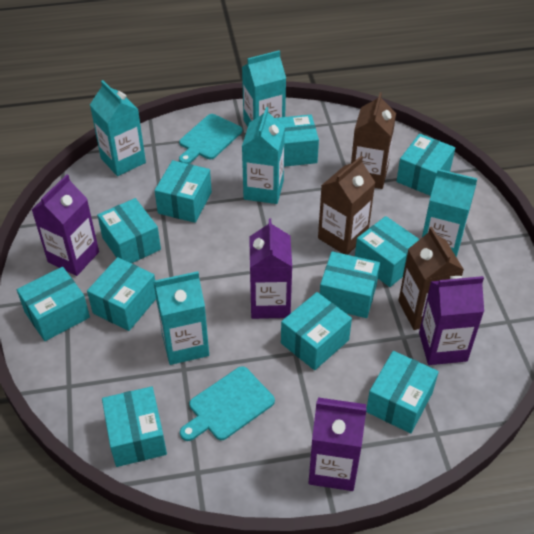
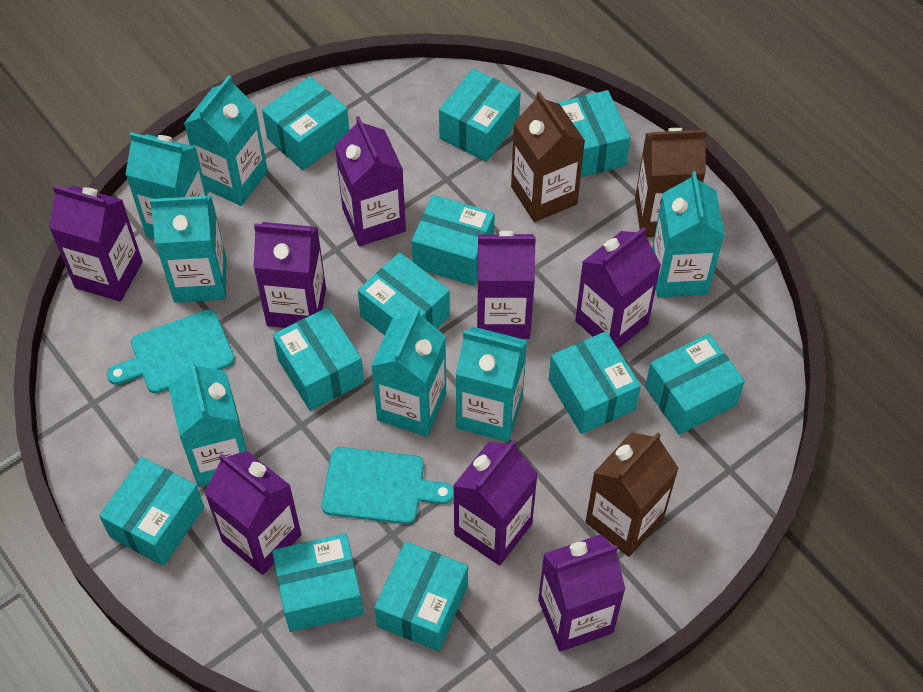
purple carton: [32,175,99,276] [249,218,292,319] [309,398,367,491] [419,276,484,365] = 4 -> [49,185,143,302] [204,451,301,575] [253,222,326,328] [335,116,406,246] [453,440,538,565] [477,231,536,339] [538,534,625,652] [575,227,661,349] = 8
turquoise carton: [90,80,146,176] [153,271,209,365] [242,50,286,127] [242,107,285,204] [422,169,478,257] = 5 -> [125,132,208,239] [150,195,226,303] [168,360,247,487] [184,75,268,206] [371,308,446,437] [456,326,527,442] [652,171,725,298] = 7

